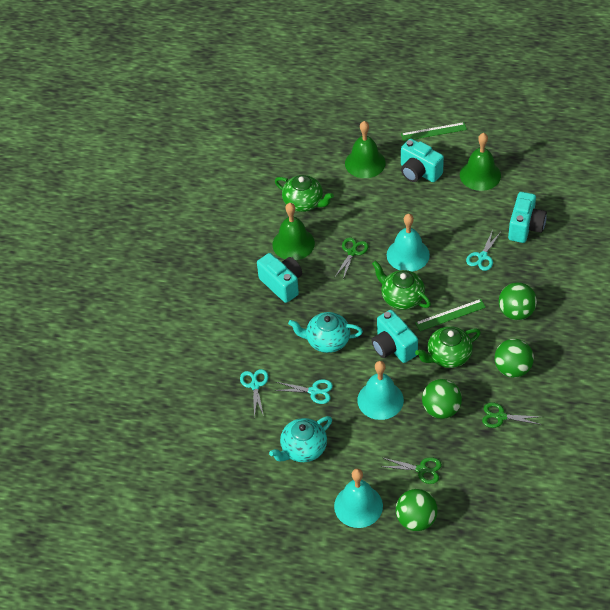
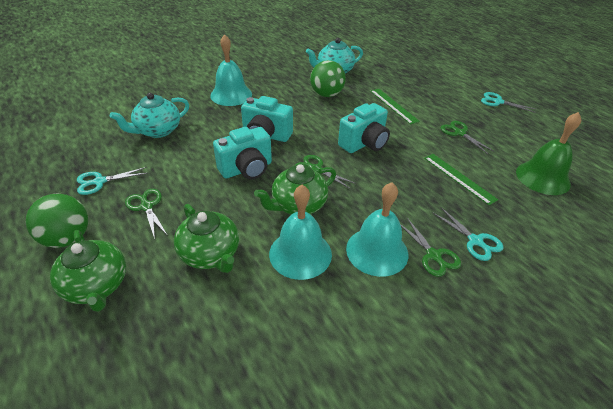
green ball: [396,489,438,531] [422,379,462,419] [494,339,534,378] [499,282,537,320] = 4 -> [26,194,88,248] [310,60,346,97] = 2
green bell: [272,203,315,260] [345,121,386,178] [460,133,501,191] = 3 -> [516,112,581,195] = 1
green scissors: [335,237,369,280] [380,457,442,484] [482,402,542,428] = 3 -> [125,189,168,239] [295,155,356,189] [400,218,461,277] [441,121,495,154] = 4
turquoise camera: [257,253,302,303] [372,310,418,363] [401,139,444,182] [508,192,547,243] = 4 -> [213,127,272,179] [241,96,293,142] [338,103,390,153] = 3

